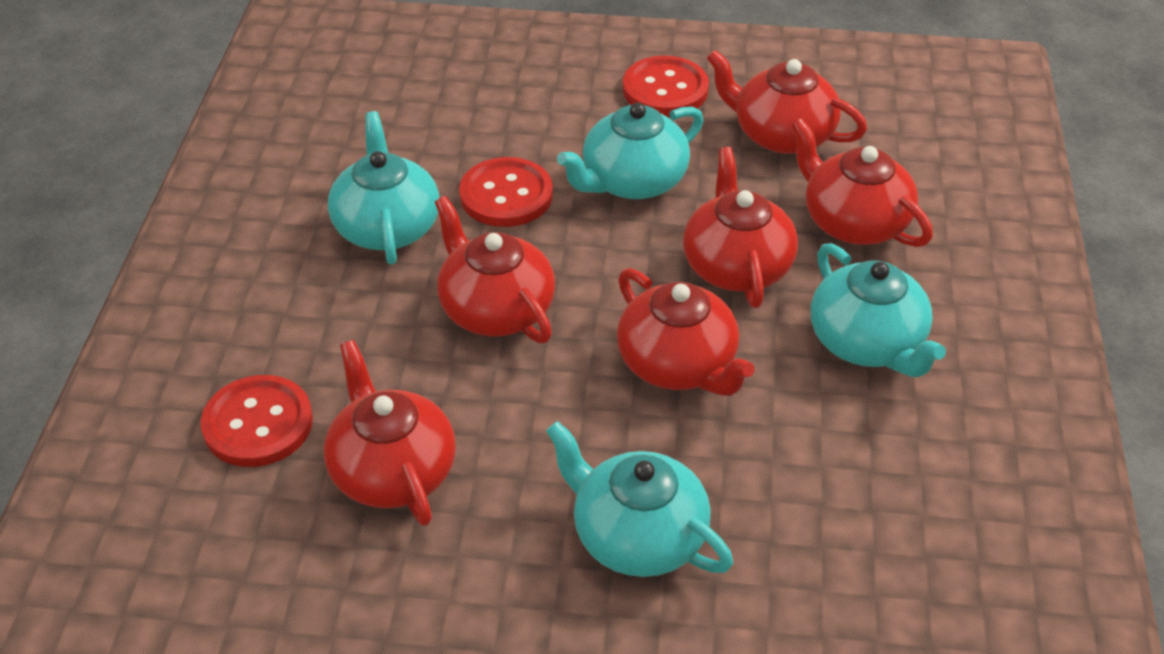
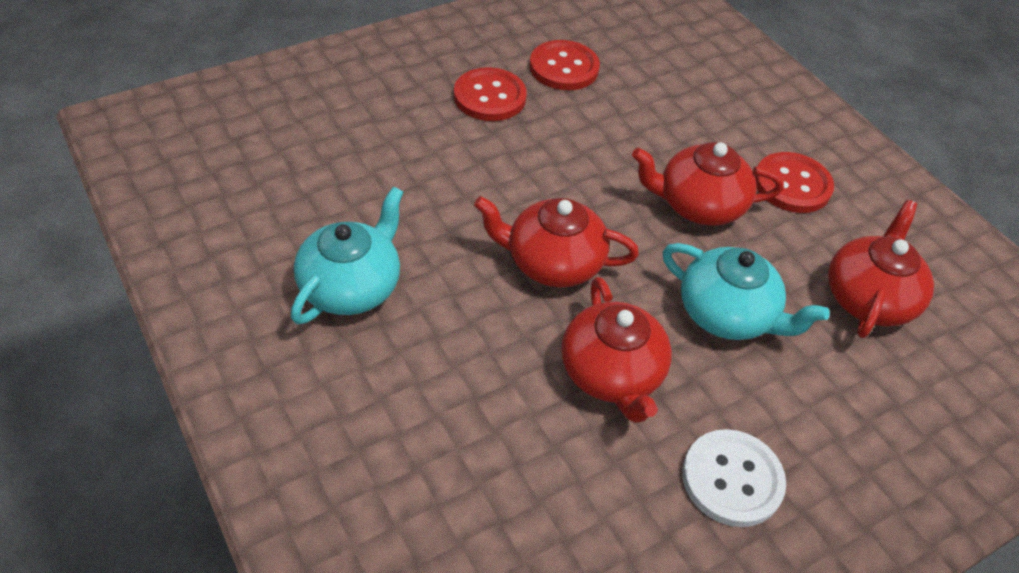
red teapot: [324,340,456,526] [435,196,555,343] [617,268,755,396] [683,147,798,308] [707,50,867,154] [791,118,933,247] = 6 -> [474,196,639,287] [561,277,672,423] [632,142,784,225] [828,200,934,338] = 4
turquoise teapot: [328,111,440,264] [546,421,733,577] [557,103,703,199] [811,243,946,377] = 4 -> [291,186,403,324] [662,243,830,340] = 2
white button: none = 0 -> [682,429,786,527] = 1

